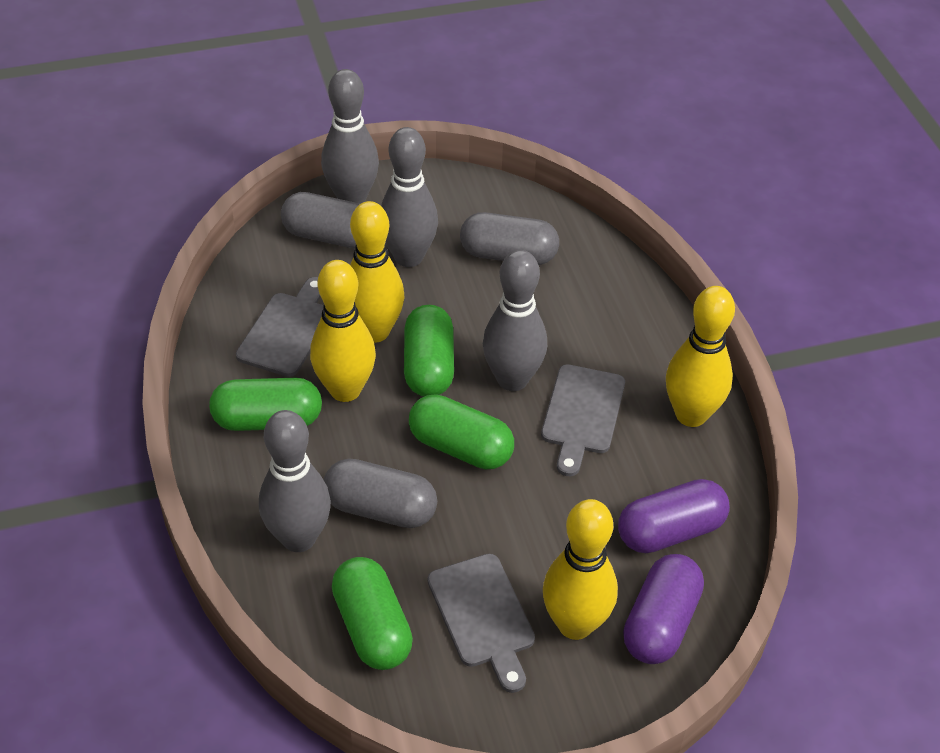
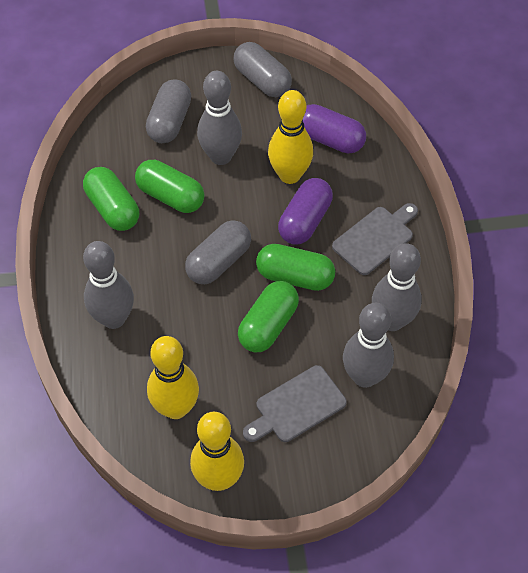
grey cutting board: [236,277,324,377] [428,554,535,693] [541,364,625,476] = 3 -> [243,365,347,442] [332,203,418,275] = 2
yellow bowling pin: [310,260,376,402] [350,201,405,343] [543,499,618,640] [666,286,735,427] = 4 -> [147,336,199,419] [190,412,244,491] [268,90,313,184] = 3

